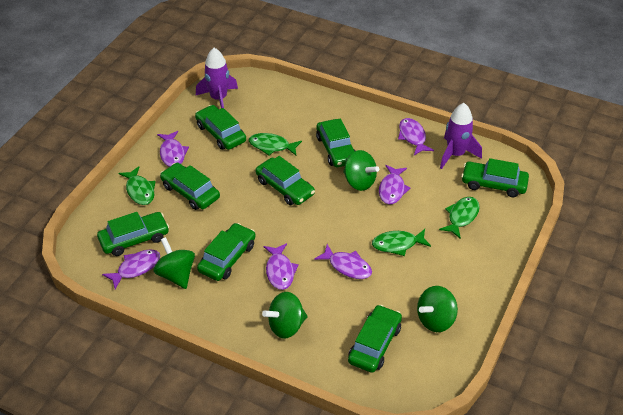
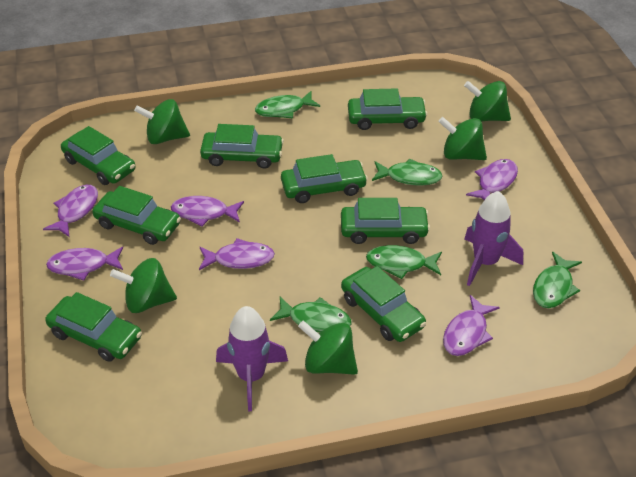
green fish: [119,166,156,205] [249,133,302,156] [372,229,431,256] [439,197,480,239] = 4 -> [255,91,320,118] [270,297,351,333] [366,245,442,279] [372,158,442,186] [533,252,582,308] = 5
green spinning top: [153,237,195,289] [262,292,307,339] [343,150,379,191] [417,286,458,332] = 4 -> [110,258,177,313] [134,99,190,144] [298,320,358,375] [438,117,487,160] [464,81,511,122] = 5

